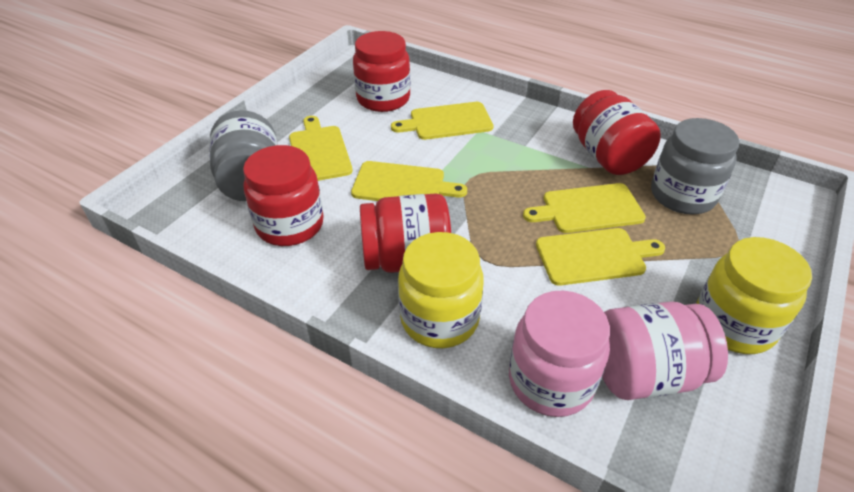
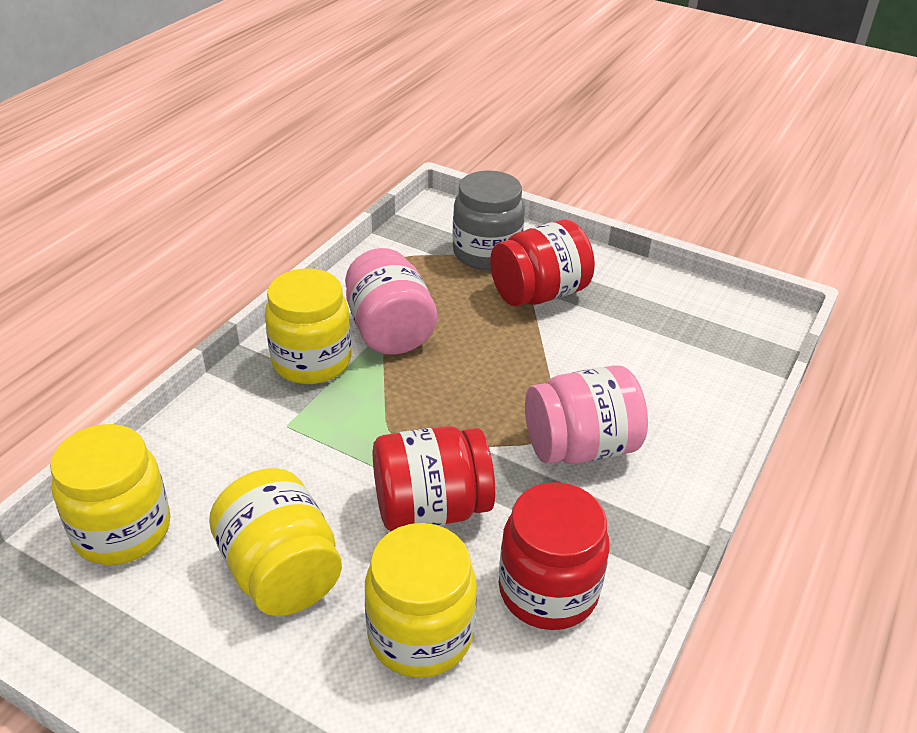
grey jar: [209,110,278,201] [651,118,739,215] = 2 -> [452,170,525,270] = 1
red jar: [243,145,324,246] [353,31,410,112] [360,193,451,273] [573,90,661,175] = 4 -> [373,426,495,531] [490,220,595,306] [499,482,609,630] = 3
yellow cutting board: [289,116,353,181] [351,161,467,201] [391,102,494,140] [523,183,646,233] [536,228,665,286] = 5 -> none = 0
yellow jar: [398,232,484,348] [696,237,812,354] = 2 -> [50,424,170,565] [209,468,342,616] [265,269,351,384] [365,523,477,678] = 4

